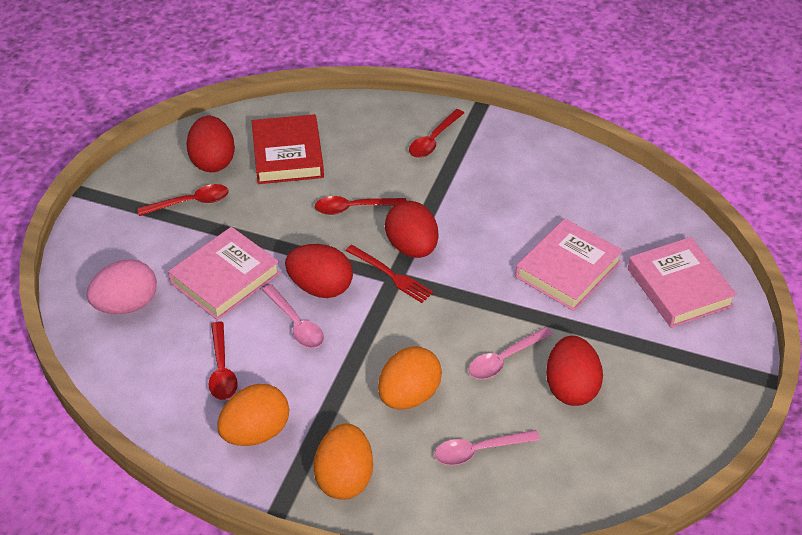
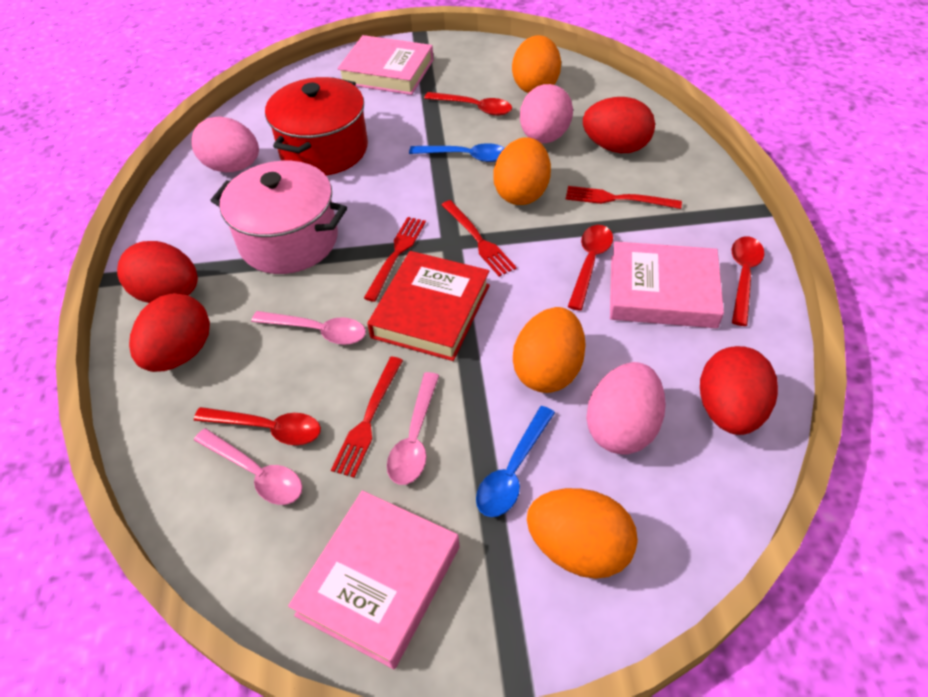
blue spoon: none = 0 -> [409,143,504,162] [476,406,555,517] = 2
orange egg: [217,384,289,446] [313,423,373,499] [378,346,442,410] = 3 -> [493,137,551,205] [512,35,561,93] [513,307,586,393] [527,488,638,579] = 4
pink egg: [86,259,157,314] = 1 -> [192,116,259,172] [520,84,573,143] [586,362,666,455] = 3
pink pot: none = 0 -> [211,161,347,274] = 1
red fork: [346,245,433,303] = 1 -> [331,357,403,477] [364,217,426,302] [442,200,517,277] [566,186,682,209] = 4
red pot: none = 0 -> [265,77,368,176] = 1

